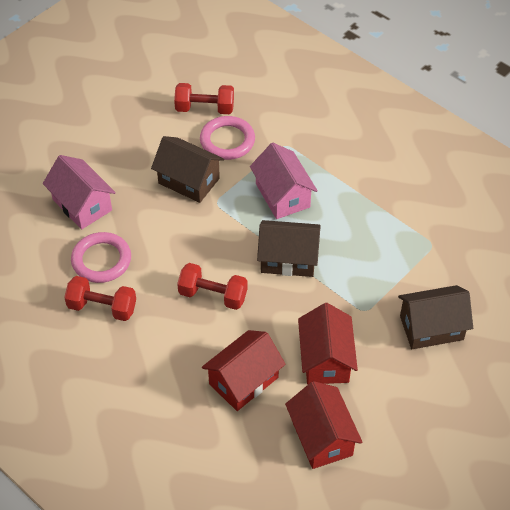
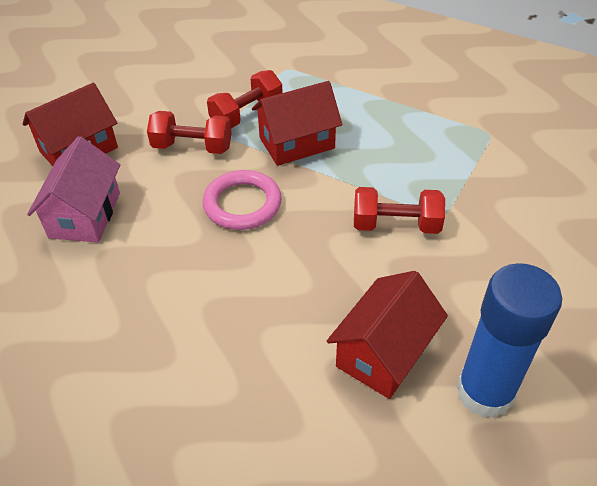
blue glue stick: none = 0 -> [456,263,562,418] = 1
brown house: [151,136,224,203] [257,220,321,277] [398,285,473,349] = 3 -> none = 0
pink house: [43,155,116,229] [250,143,318,219] = 2 -> [27,136,120,243] = 1
pink ring: [71,232,131,283] [200,116,255,160] = 2 -> [203,170,282,230] = 1

